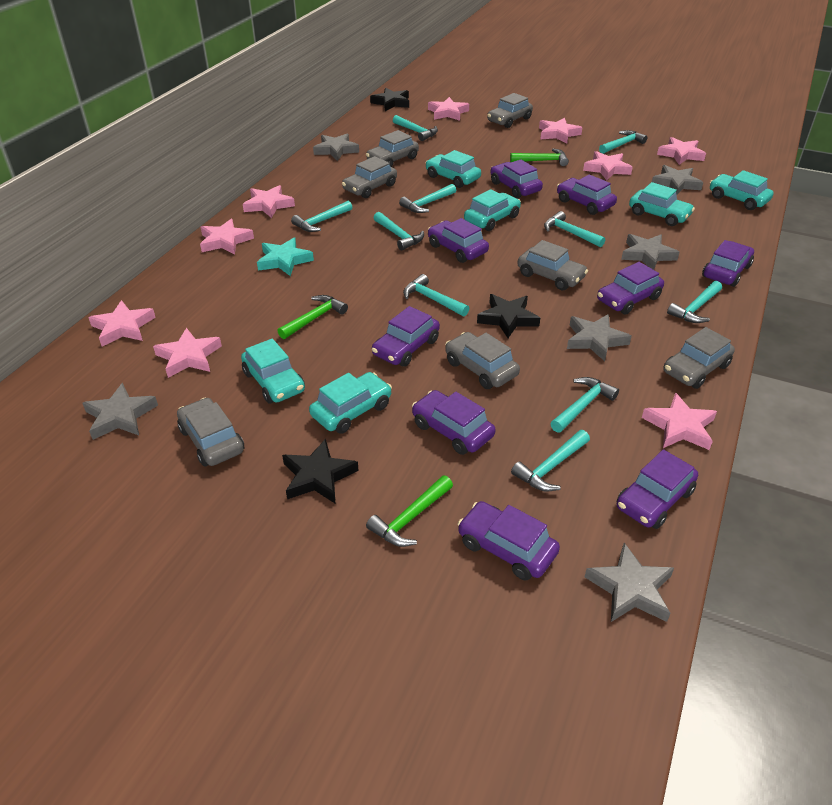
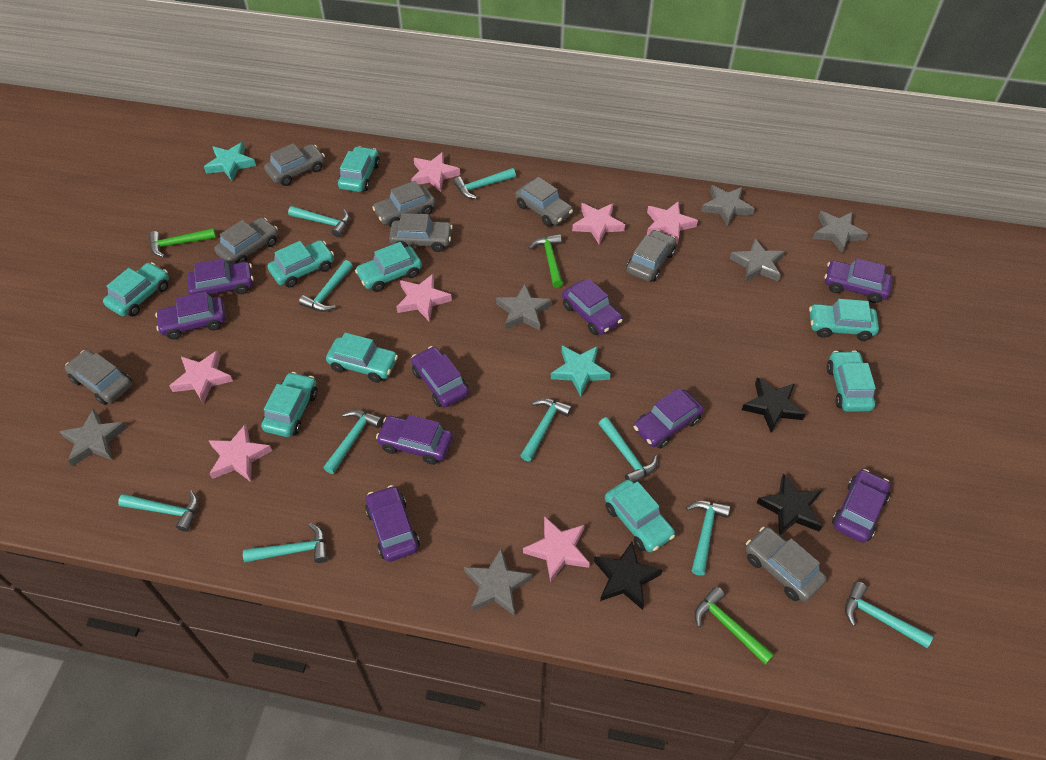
grey car: [177,398,244,467] [342,156,397,198] [366,130,419,167] [445,332,520,389] [487,93,533,128] [518,240,588,291] [663,327,735,389] = 7 -> [65,350,132,405] [215,217,278,265] [264,143,325,186] [372,181,436,227] [389,213,453,252] [515,177,573,227] [626,230,676,282] [745,527,827,602] = 8
pink star: [88,300,156,346] [153,328,222,378] [200,219,254,255] [243,185,295,218] [428,97,469,121] [539,118,583,144] [583,151,633,180] [642,392,717,450] [657,137,706,165] = 9 -> [169,350,233,404] [208,424,272,482] [396,274,452,321] [411,152,460,192] [523,516,590,583] [572,203,625,244] [647,201,698,244] = 7
turquoise car: [241,339,305,404] [309,372,392,434] [425,150,481,188] [464,189,521,231] [629,182,695,226] [710,170,774,210] = 6 -> [103,262,169,317] [261,372,318,437] [268,240,334,288] [326,333,398,383] [338,146,380,192] [355,242,422,292] [605,479,675,552] [809,299,879,341] [827,351,876,412] = 9
turquoise star: [257,237,314,276] = 1 -> [204,142,256,181] [551,346,611,397] = 2

